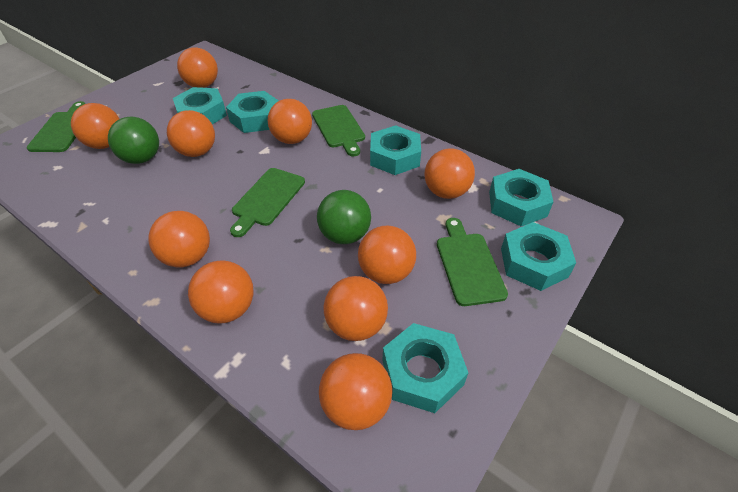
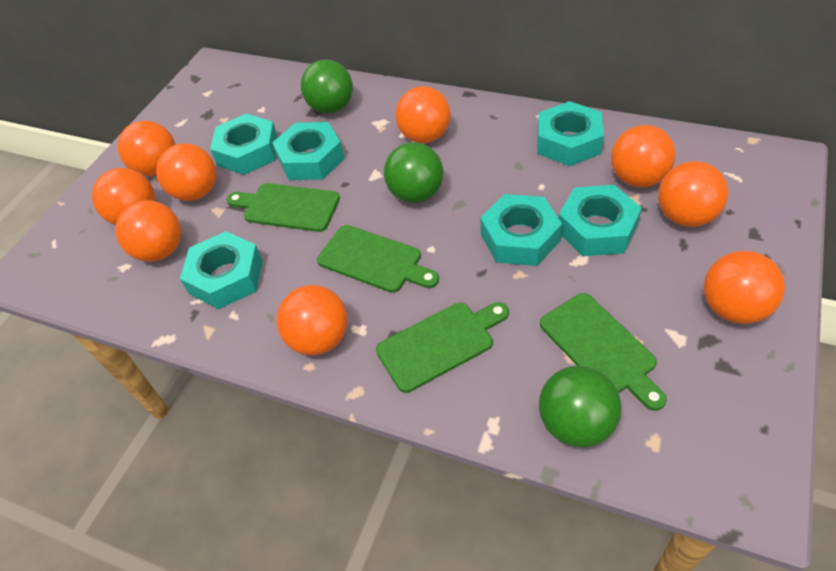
green ball: [108,117,159,164] [317,190,371,244] = 2 -> [301,59,353,114] [384,142,444,203] [539,366,622,447] = 3
orange ball: [71,103,120,149] [148,211,210,268] [167,110,215,157] [177,47,218,88] [188,261,254,324] [268,99,312,144] [319,353,392,430] [323,276,388,341] [358,225,416,284] [424,148,475,199] = 10 -> [92,168,155,225] [115,201,181,262] [118,121,176,176] [156,143,216,201] [276,285,348,355] [396,86,451,143] [611,125,676,187] [658,161,728,227] [704,251,785,324] = 9

